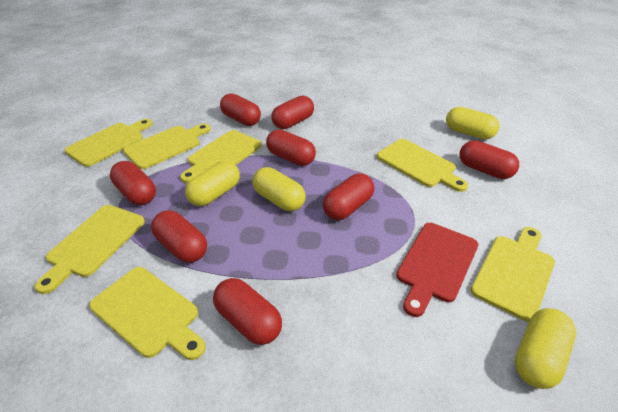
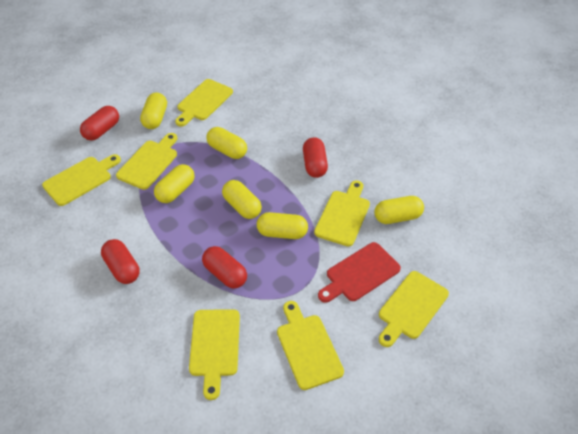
red capsule: [110,161,156,205] [151,210,207,263] [213,278,282,345] [220,93,261,126] [266,129,316,166] [271,96,314,129] [323,174,374,220] [460,140,519,179] = 8 -> [80,106,119,141] [101,239,140,284] [202,246,247,289] [303,137,328,178] = 4
yellow capsule: [185,161,240,206] [253,167,306,211] [446,107,500,139] [515,308,576,389] = 4 -> [140,92,167,129] [154,164,195,203] [206,127,247,159] [222,180,262,219] [257,212,308,239] [374,196,424,224] = 6

